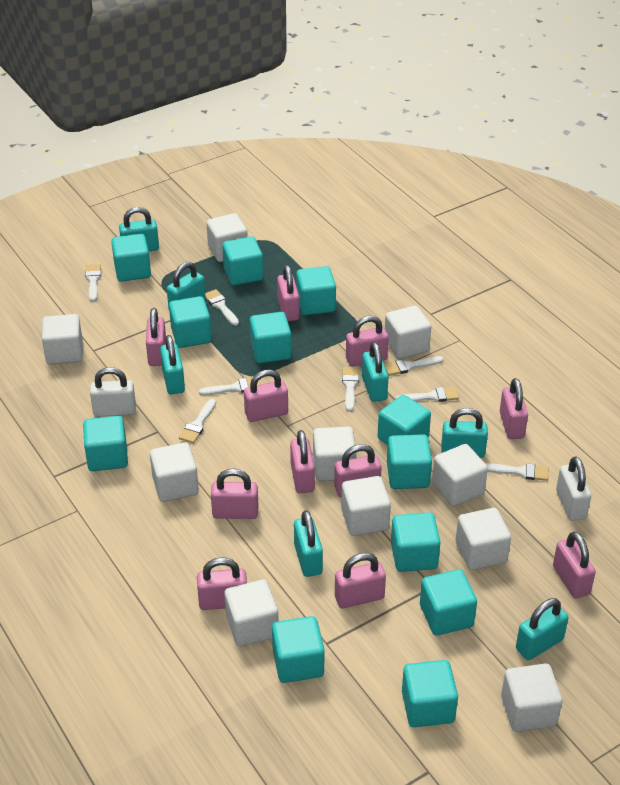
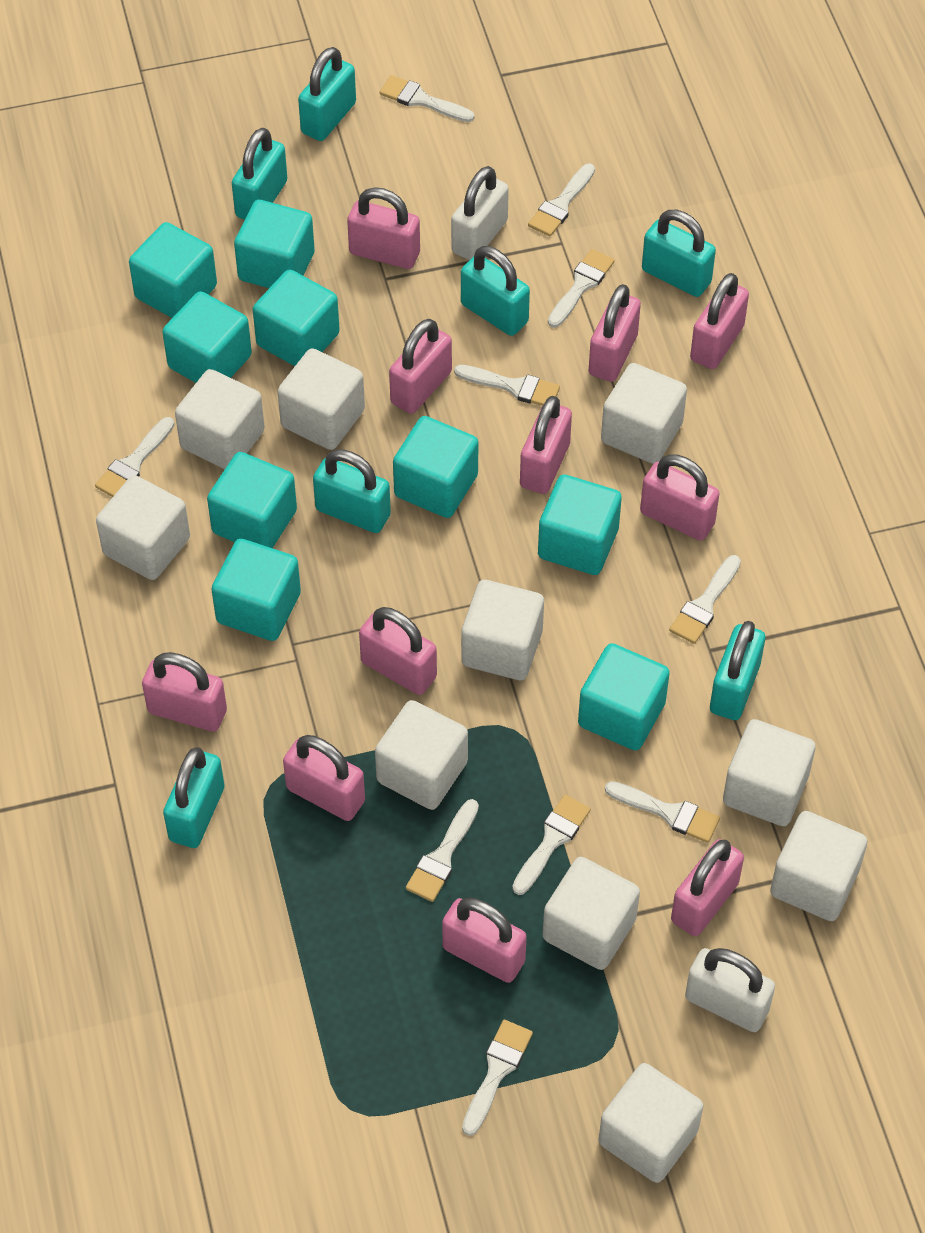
turquoise cube: [83,416,128,471] [111,234,151,282] [169,296,212,348] [222,236,263,285] [250,312,292,363] [272,616,325,683] [296,266,336,315] [378,395,431,445] [387,434,432,489] [391,512,441,572] [402,660,458,727] [420,569,477,636] = 12 -> [129,222,217,318] [162,291,252,383] [207,452,297,548] [211,539,301,641] [234,200,315,288] [253,270,340,366] [393,416,478,518] [538,475,622,575] [578,643,670,750] = 9
white brush: [85,264,101,302] [179,399,216,443] [199,378,261,395] [205,289,239,326] [342,367,359,412] [384,356,444,376] [396,387,459,402] [485,463,549,481] = 8 -> [95,417,175,497] [379,75,474,122] [406,799,479,902] [454,365,560,406] [462,1020,533,1136] [512,794,591,895] [528,163,595,237] [548,249,615,328] [605,781,720,843] [669,555,741,644] = 10

